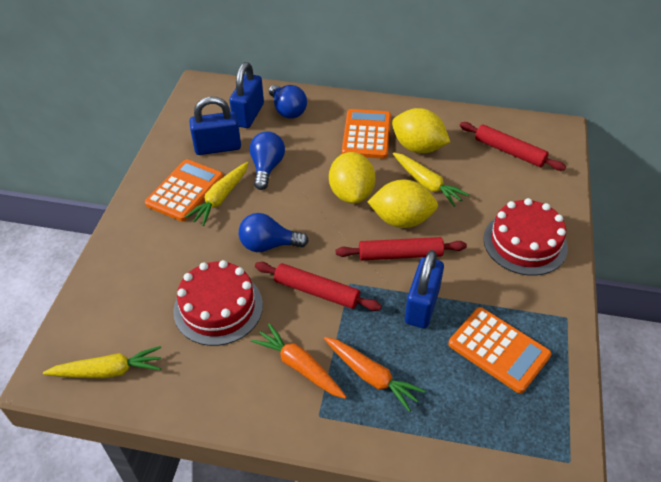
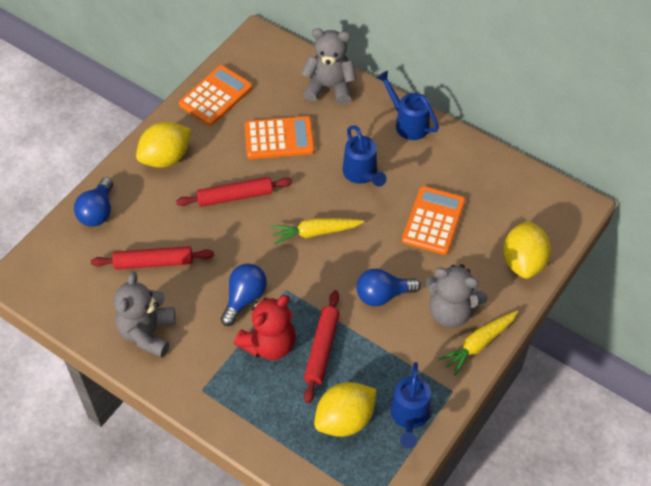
blue padlock: [189,97,241,155] [229,62,264,128] [405,250,444,328] = 3 -> none = 0
blue watering can: none = 0 -> [343,125,386,187] [376,71,439,140] [390,362,431,448] = 3
grey teddy bear: none = 0 -> [114,272,176,357] [301,28,357,105] [426,264,488,328] = 3
orange carrot: [251,323,346,399] [324,337,426,412] = 2 -> none = 0
red cake: [173,260,263,346] [483,198,568,276] = 2 -> none = 0
red teddy bear: none = 0 -> [234,295,296,360] = 1
yellow carrot: [43,346,161,379] [185,162,248,226] [393,153,469,207] = 3 -> [271,218,364,244] [438,310,518,376] = 2

